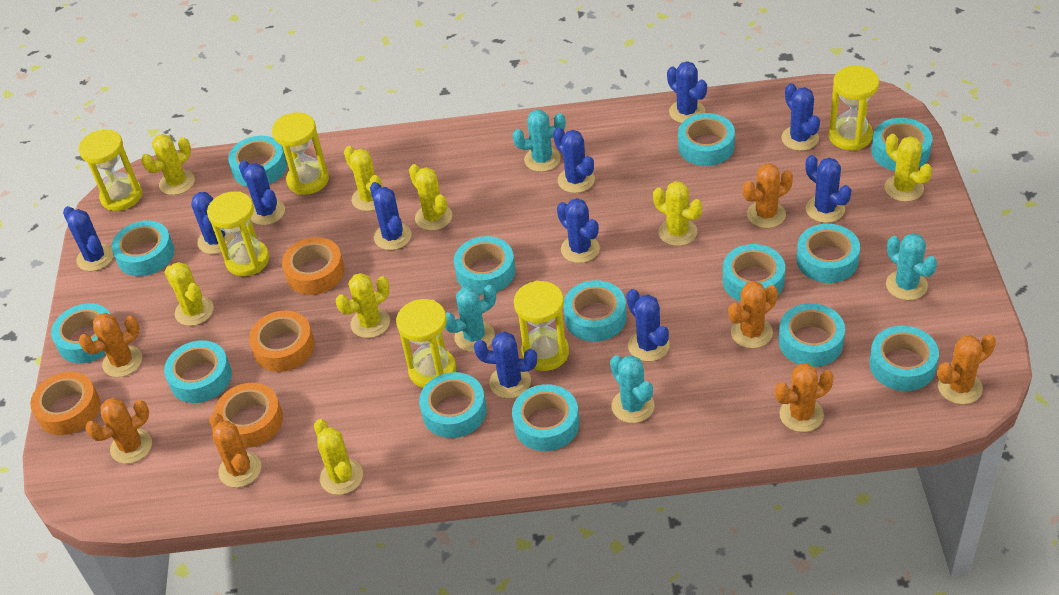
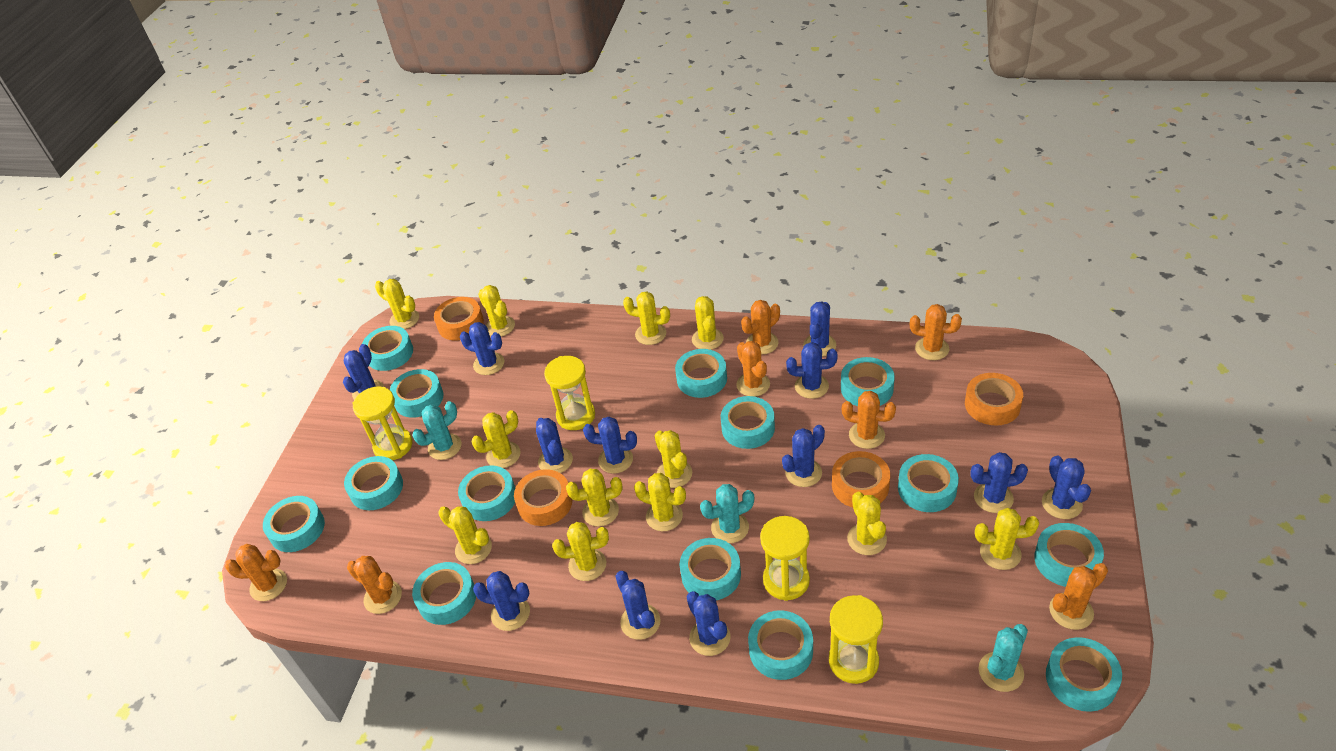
blue cactus: [63,206,114,271] [191,192,235,254] [239,160,285,225] [370,182,412,250] [474,331,537,398] [553,128,595,193] [557,198,600,263] [626,289,670,361] [667,61,707,123] [781,83,820,151] [805,155,851,223] = 11 -> [343,344,384,399] [460,322,505,375] [473,571,530,631] [536,418,573,473] [583,417,637,474] [615,571,661,640] [687,591,731,656] [782,425,825,487] [786,342,838,399] [803,302,836,357] [970,452,1028,513] [1042,455,1091,519] = 12
turquoise cactus: [445,285,496,352] [512,109,566,172] [610,355,654,423] [886,233,937,300] = 4 -> [412,401,462,460] [700,484,754,543] [979,624,1028,692] = 3
yellow cactus: [141,134,195,195] [165,262,214,326] [314,419,363,495] [336,273,390,338] [344,146,382,211] [409,164,452,231] [653,181,702,246] [884,134,932,202] = 8 -> [375,279,419,329] [438,506,492,564] [471,410,521,468] [478,285,515,337] [552,522,609,581] [566,469,623,527] [623,291,670,345] [634,473,686,531] [655,430,692,488] [692,296,724,350] [847,492,887,555] [975,508,1039,570] = 12
yellow hourglass: [78,129,142,211] [207,191,269,276] [272,112,329,195] [396,299,456,388] [514,280,569,371] [829,66,879,150] = 6 -> [352,387,412,460] [544,356,595,430] [760,516,810,601] [829,595,883,684] = 4

